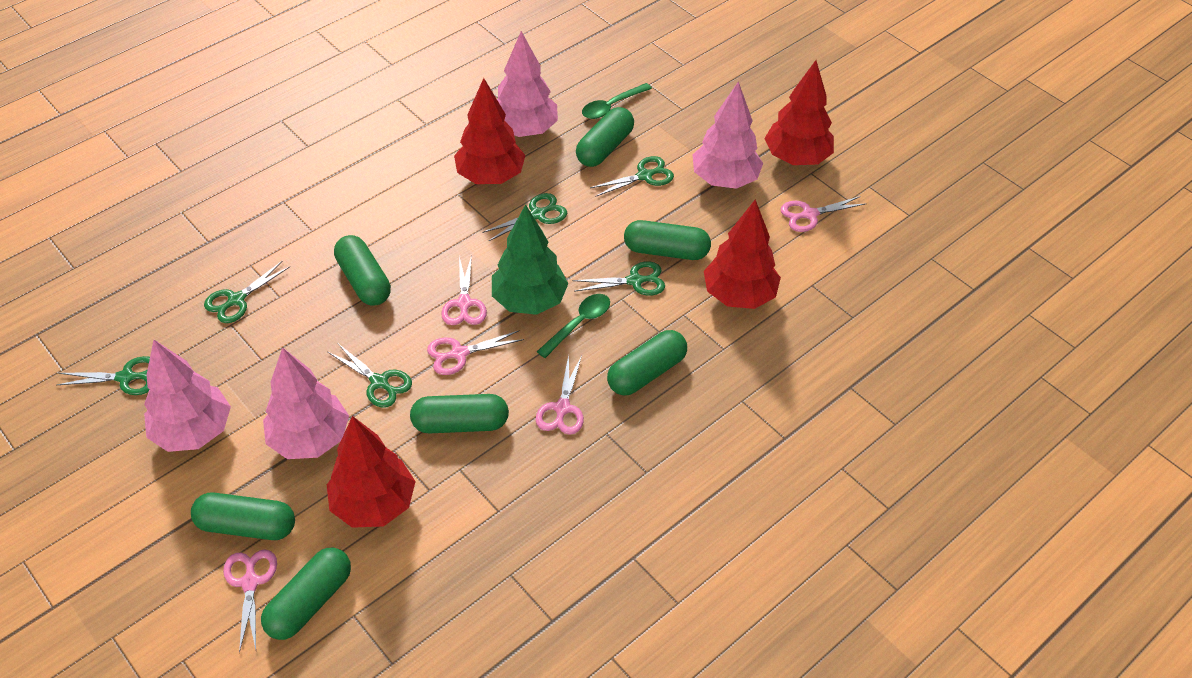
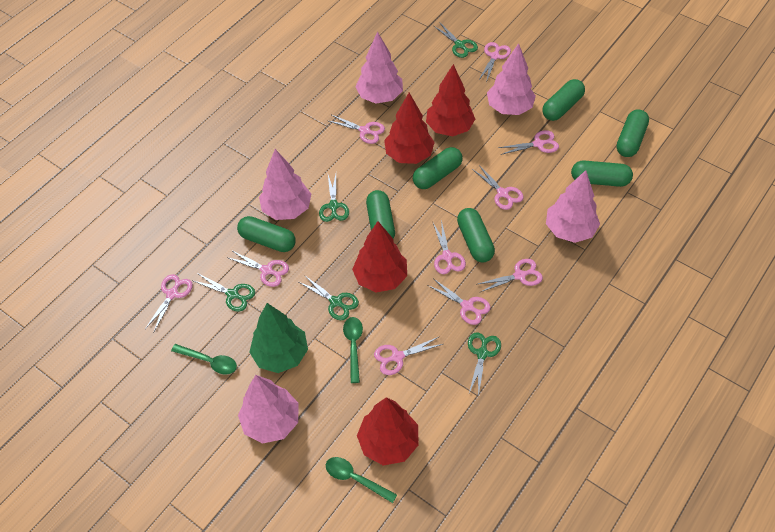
green scissors: [57,356,150,395] [204,261,290,323] [328,343,412,408] [482,193,567,241] [572,261,665,296] [590,156,674,197] = 6 -> [194,273,255,312] [299,275,359,320] [319,174,349,222] [434,22,478,58] [468,332,501,397] = 5
green spoon: [537,294,610,358] [582,83,652,119] = 2 -> [171,344,237,374] [326,457,397,503] [343,317,363,383] = 3
pink scissors: [223,549,277,653] [427,330,524,375] [441,255,487,325] [535,355,584,435] [781,196,867,232] = 5 -> [145,274,193,333] [226,250,289,287] [329,115,385,144] [374,336,443,375] [427,279,491,325] [433,220,466,274] [472,164,524,210] [478,259,543,292] [479,42,511,82] [498,130,559,155] = 10
pink tree: [144,340,231,452] [263,347,349,459] [497,31,558,137] [693,81,763,189] = 4 -> [238,375,299,444] [259,149,311,220] [355,31,403,104] [487,43,536,115] [546,170,600,243] = 5

